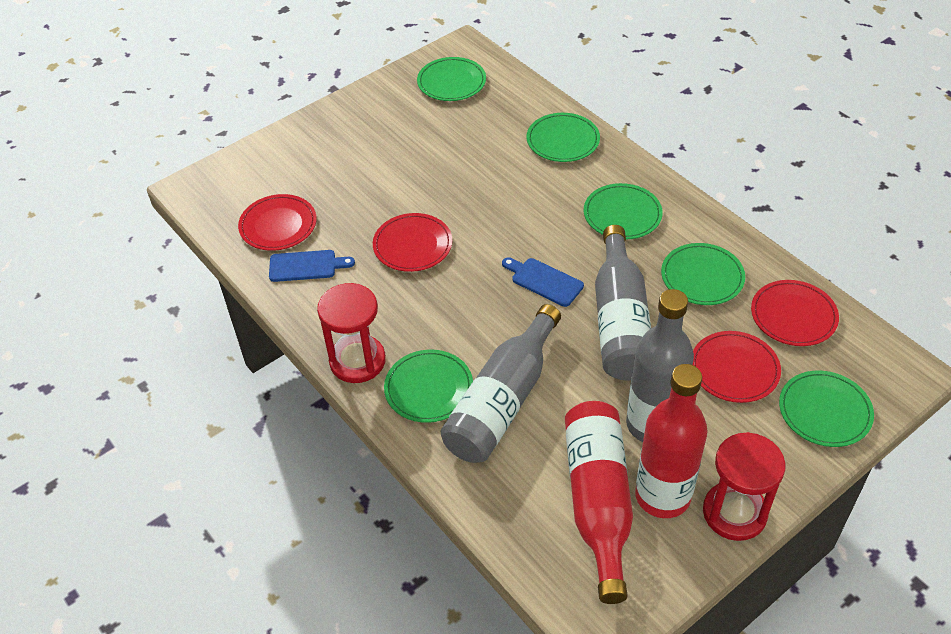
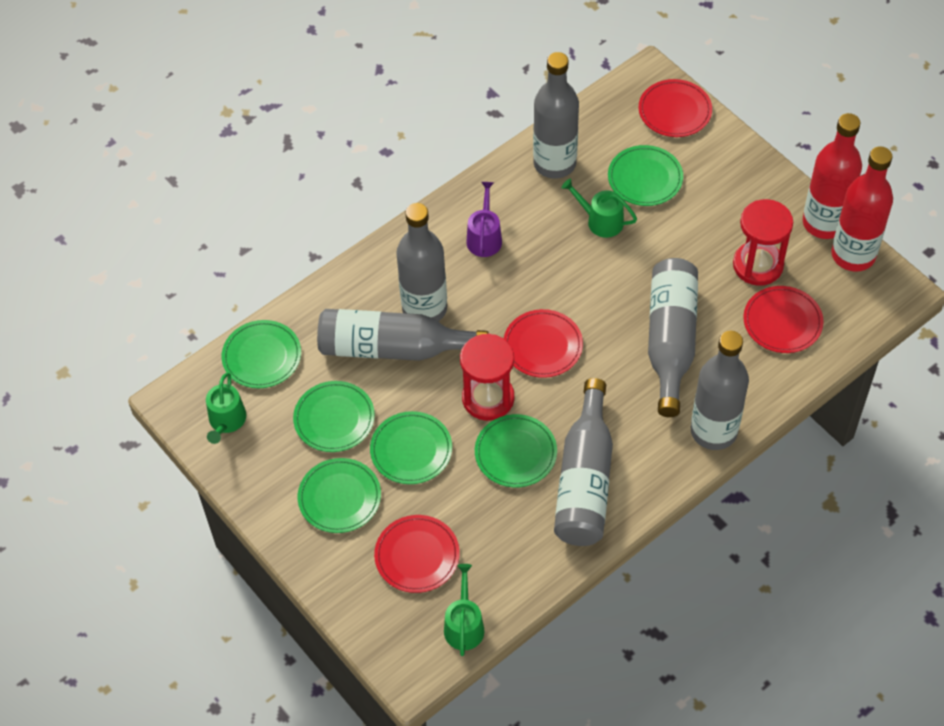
blue cutting board: [269,250,355,282] [502,257,584,307] = 2 -> none = 0
green watering can: none = 0 -> [206,372,246,444] [444,564,484,656] [562,179,637,238] = 3
grey bottle: [441,304,561,463] [595,225,651,381] [626,289,694,442] = 3 -> [317,309,489,361] [396,203,447,321] [533,52,579,179] [554,378,613,546] [648,258,698,417] [691,331,749,450] = 6
purple watering can: none = 0 -> [466,182,502,257] = 1

